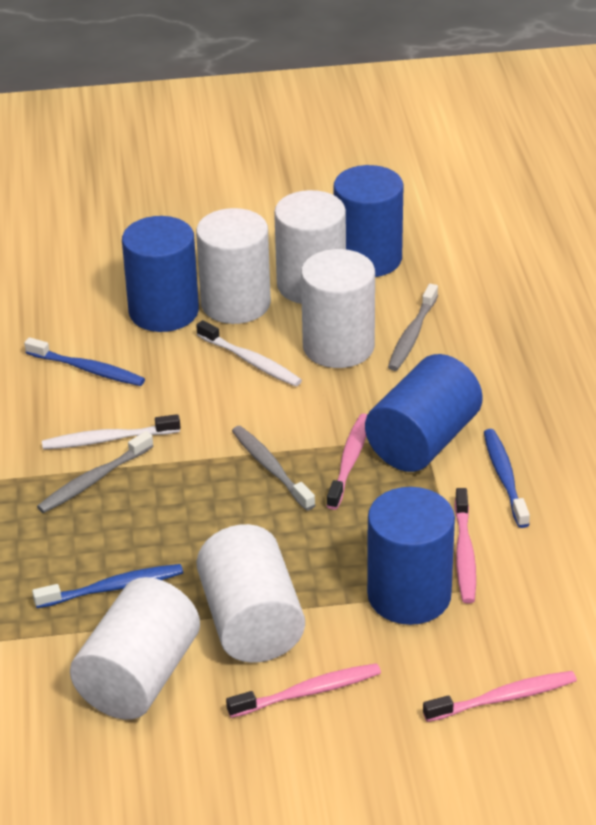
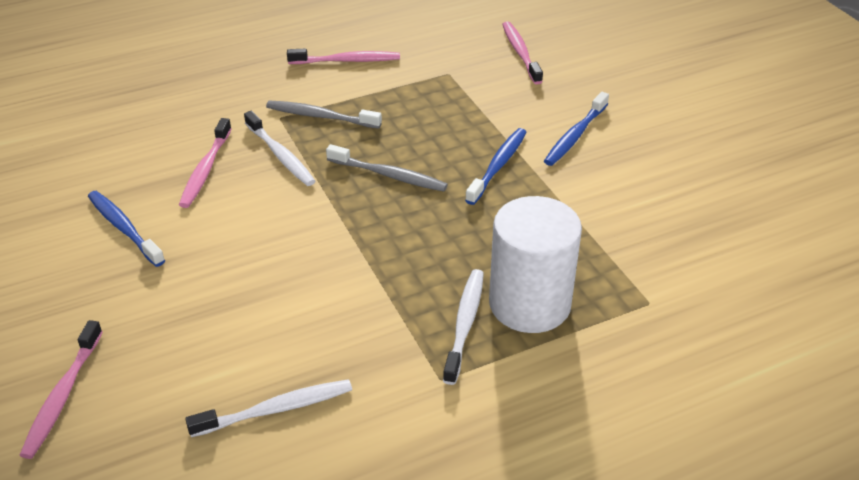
blue cylinder: [122,216,199,332] [334,165,404,277] [365,354,483,472] [367,487,455,625] = 4 -> none = 0
grey toothbrush: [37,431,153,513] [232,426,315,511] [388,284,438,371] = 3 -> [266,100,382,129] [326,144,448,192] = 2
white cylinder: [70,577,200,720] [196,208,271,324] [196,524,305,663] [274,190,346,304] [301,249,375,368] = 5 -> [489,196,582,333] = 1
white toothbrush: [42,414,180,450] [196,320,302,387] = 2 -> [185,379,352,437] [244,111,316,186] [443,269,484,385] = 3

